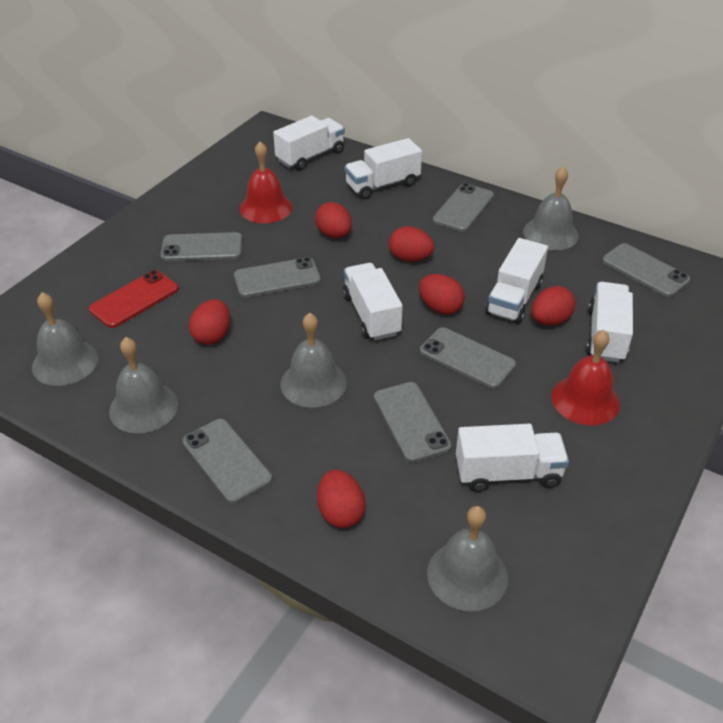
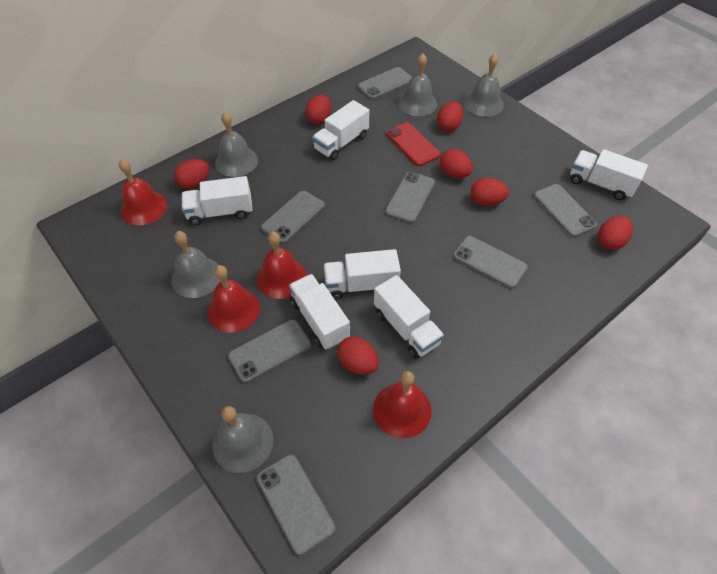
red bell: [240,141,293,223] [551,330,620,426] = 2 -> [119,159,167,225] [208,265,260,333] [257,232,307,299] [373,371,432,438] = 4
red egg: [189,299,230,345] [315,202,352,238] [317,470,366,528] [389,226,434,262] [419,274,465,315] [531,286,576,326] = 6 -> [174,159,209,189] [305,94,331,124] [337,336,379,375] [437,101,463,132] [440,149,473,178] [470,178,509,206] [598,216,633,250] = 7

